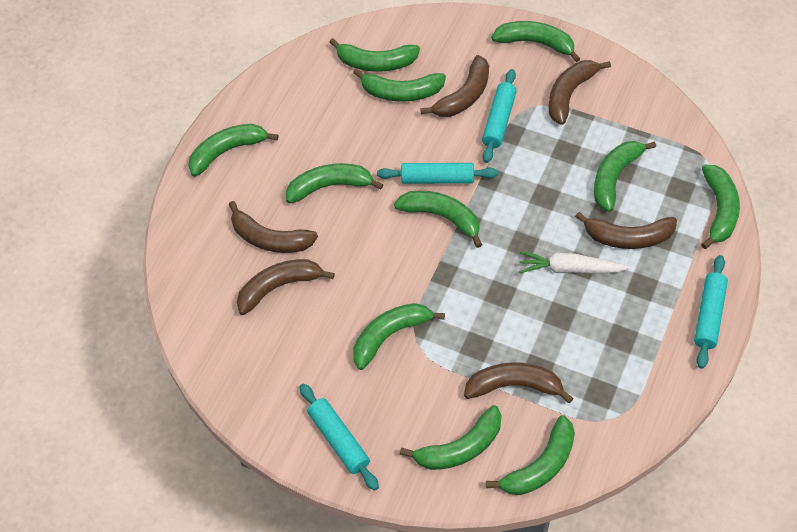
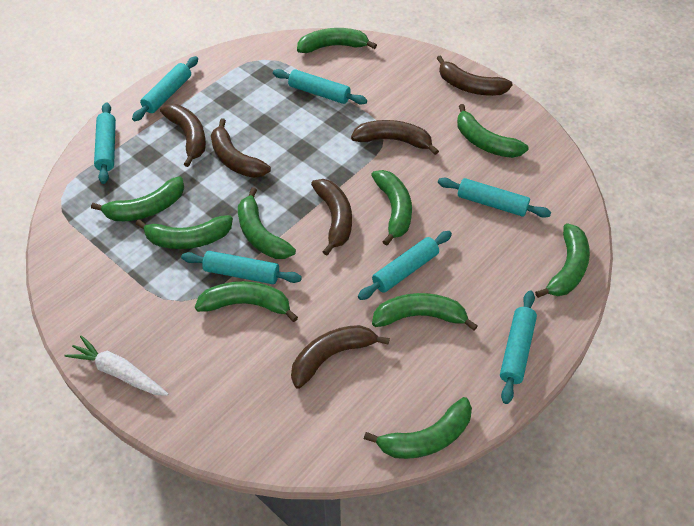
green banana: [188,124,279,176] [286,163,383,203] [329,38,420,72] [353,68,446,102] [353,303,445,370] [394,191,482,248] [400,405,502,470] [486,415,575,495] [492,21,580,62] [594,141,656,212] [701,165,740,249] = 11 -> [91,176,184,221] [136,215,233,249] [195,281,298,322] [238,187,296,259] [297,28,377,53] [364,397,472,459] [371,170,412,246] [372,293,478,331] [457,104,528,158] [535,223,590,298] = 10
turquoise rolling pin: [300,383,379,491] [377,163,498,184] [482,69,517,163] [694,255,728,368] = 4 -> [94,102,116,184] [132,56,198,121] [181,251,302,284] [273,69,367,104] [358,231,452,300] [438,177,551,218] [500,291,537,404] = 7

